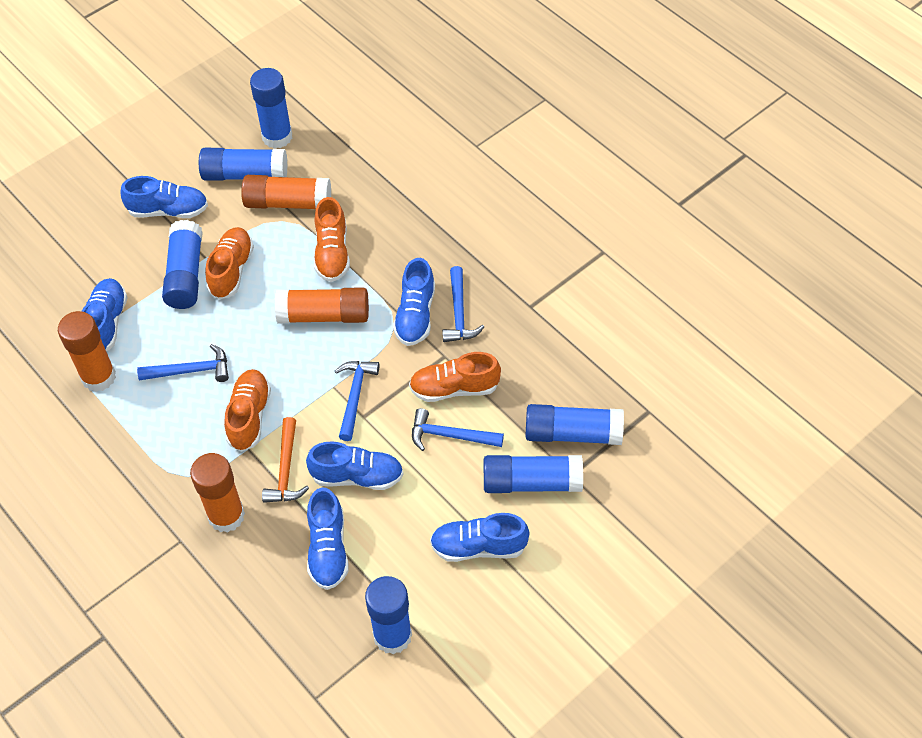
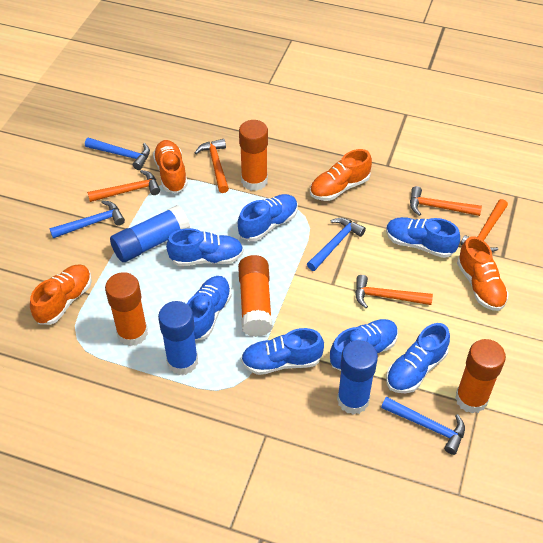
blue glue stick: [162,220,203,309] [199,148,288,181] [250,68,292,149] [365,576,412,655] [484,455,583,493] [525,404,624,445] = 6 -> [110,205,190,262] [158,301,198,375] [337,340,378,415] = 3
blue shoe: [82,278,128,351] [120,176,208,218] [306,441,404,490] [307,488,349,590] [393,258,435,346] [430,513,530,562] = 6 -> [166,228,244,266] [187,276,232,340] [238,194,298,241] [241,328,324,375] [330,319,398,371] [386,217,460,258] [386,323,450,393] = 7
orange hammer: [262,417,309,503] = 1 -> [87,170,160,202] [195,139,229,193] [355,275,433,308] [410,186,482,216] [460,199,508,252] = 5

